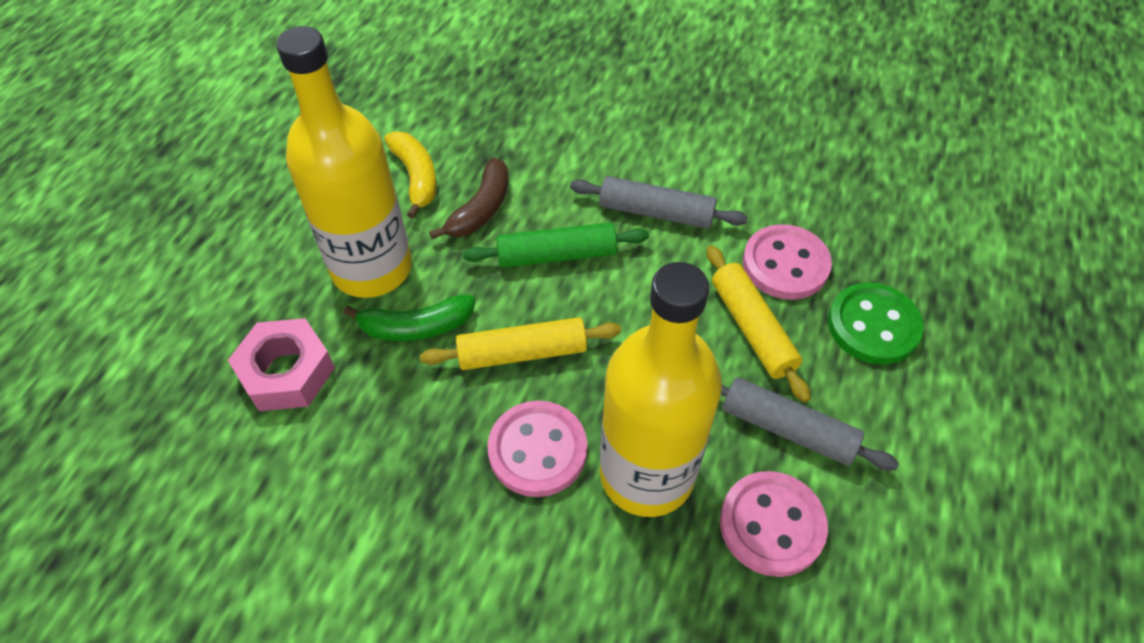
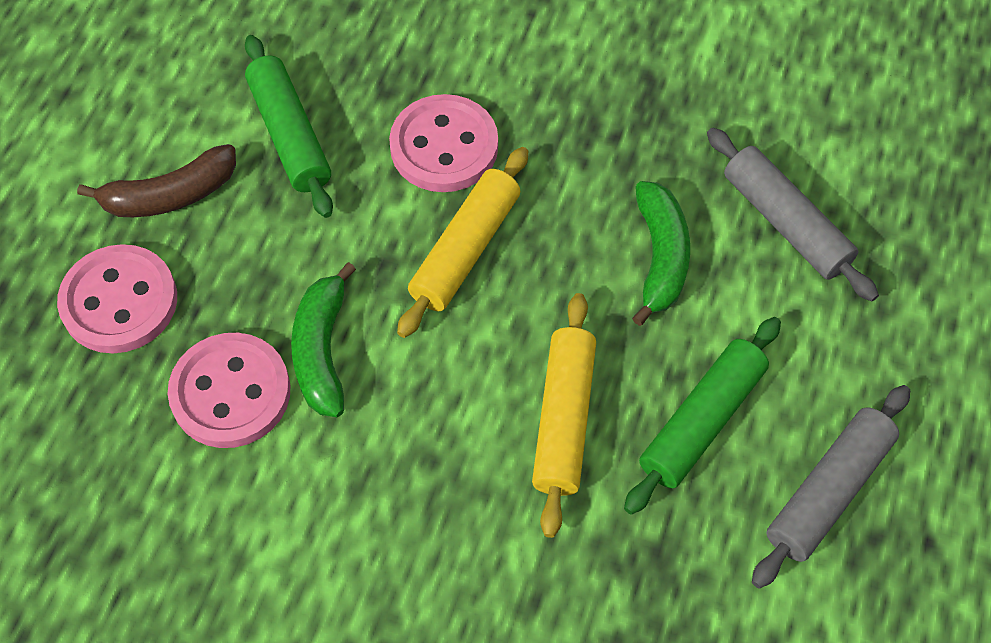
green banana: [343,295,475,341] = 1 -> [291,262,356,417] [632,181,690,326] = 2
green button: [828,283,924,365] = 1 -> none = 0
green rolling pin: [463,222,649,268] = 1 -> [245,35,333,218] [624,317,781,515] = 2
pink nut: [228,318,335,411] = 1 -> none = 0
yellow banana: [384,131,436,219] = 1 -> none = 0
yellow bottle: [276,26,412,298] [600,262,722,517] = 2 -> none = 0

